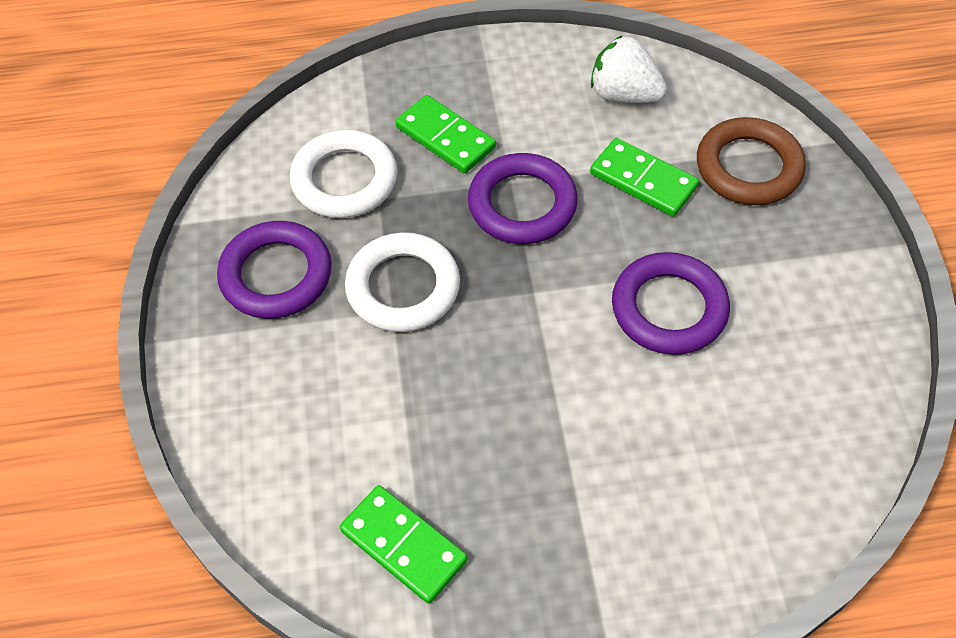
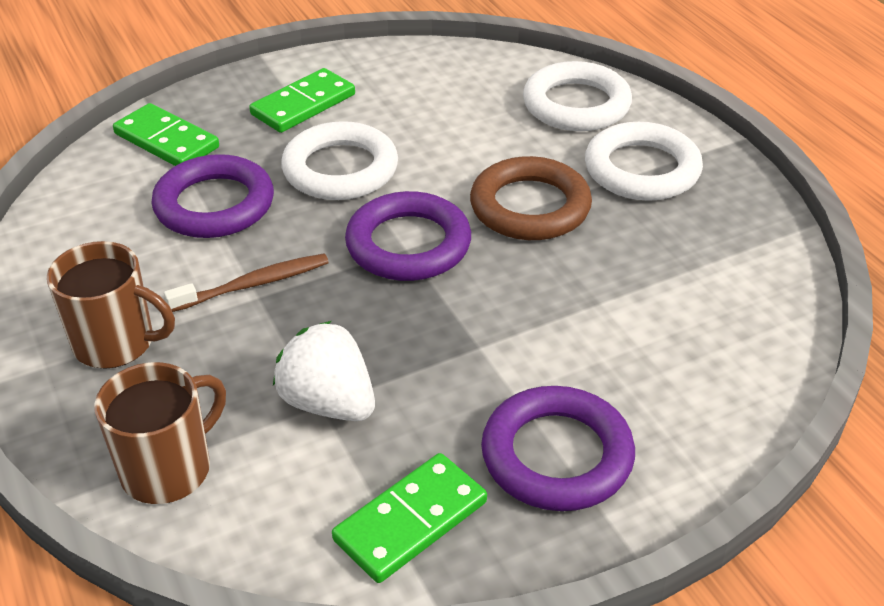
brown mug: none = 0 -> [47,241,175,369] [94,362,226,504] = 2
brown toothbrush: none = 0 -> [164,253,329,312] = 1
white ring: [290,130,397,218] [345,232,460,332] = 2 -> [281,121,398,200] [523,61,632,131] [585,122,703,201] = 3

